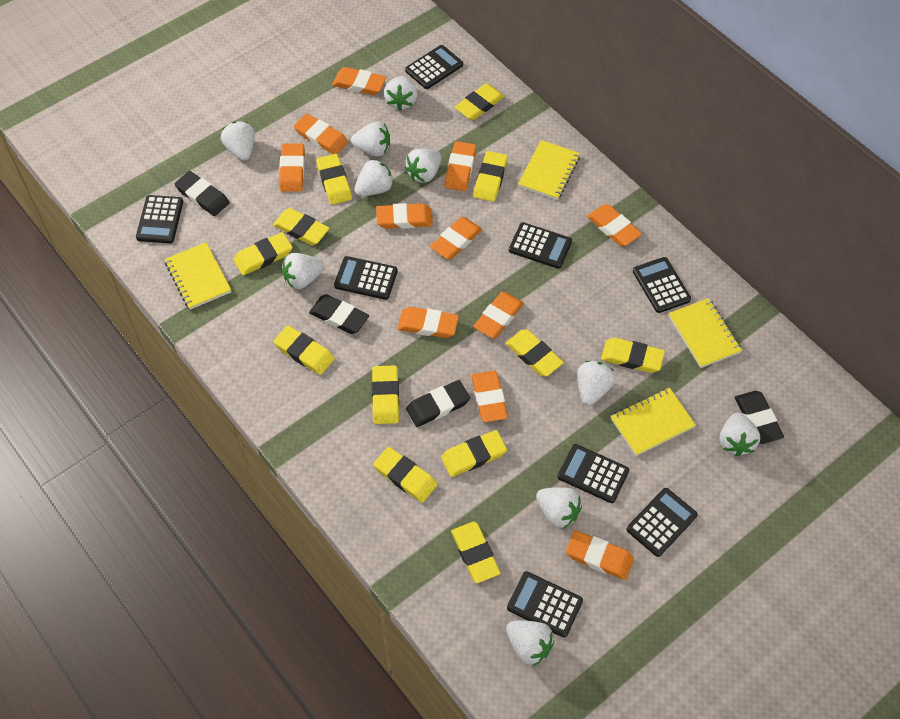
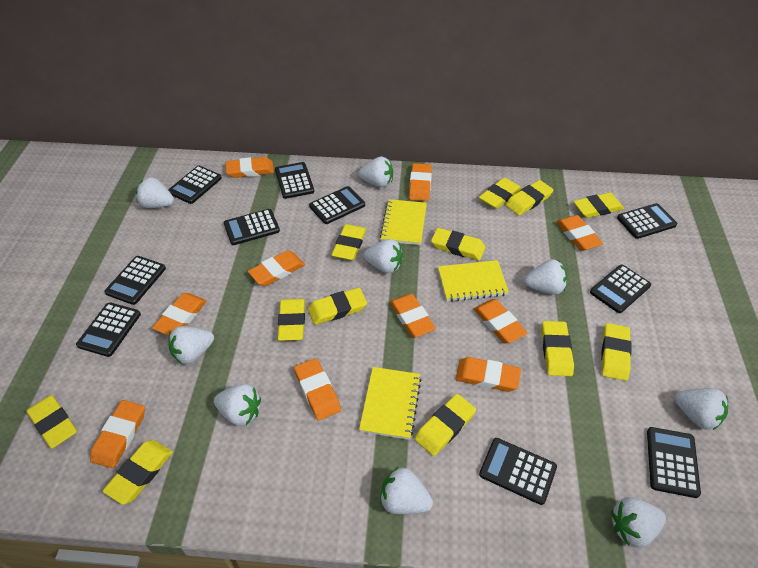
black calculator: [136,195,183,243] [334,256,398,300] [405,45,463,89] [507,571,583,637] [509,222,572,269] [557,444,629,503] [626,488,698,557] [633,257,691,313] = 8 -> [76,302,141,357] [104,256,166,305] [168,166,222,204] [224,209,280,245] [275,162,314,199] [309,186,365,224] [479,438,557,505] [590,264,651,313] [617,203,677,239] [647,427,701,498] = 10
black eraser: [174,171,229,216] [309,294,369,334] [406,380,470,427] [735,391,784,444] = 4 -> none = 0
orange eraser: [279,144,305,192] [294,113,348,154] [332,67,386,95] [376,203,433,229] [398,307,459,338] [430,217,482,259] [444,141,476,191] [471,371,508,422] [473,292,524,338] [566,530,634,580] [587,204,642,246] = 11 -> [90,400,145,468] [152,293,207,336] [226,157,274,178] [248,250,305,286] [294,358,341,421] [390,294,436,337] [409,163,432,201] [455,357,521,392] [474,299,528,343] [556,215,603,251] = 10
white strawberry: [221,121,255,161] [282,253,324,289] [351,122,390,156] [354,159,394,196] [384,76,417,111] [405,149,442,183] [506,620,554,666] [536,487,582,529] [577,361,615,405] [720,412,760,456] = 10 -> [136,177,174,208] [168,326,214,364] [214,384,261,426] [359,156,393,187] [364,239,403,273] [380,467,433,514] [524,259,567,295] [611,497,666,548] [675,388,728,430] = 9
yellow notebook: [165,242,231,310] [518,140,580,200] [611,388,696,456] [668,298,742,368] = 4 -> [359,367,422,440] [380,199,427,245] [438,260,509,302] = 3

